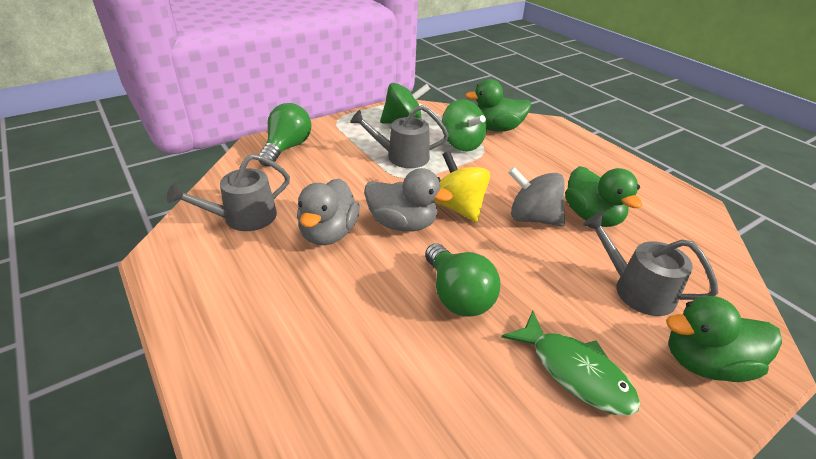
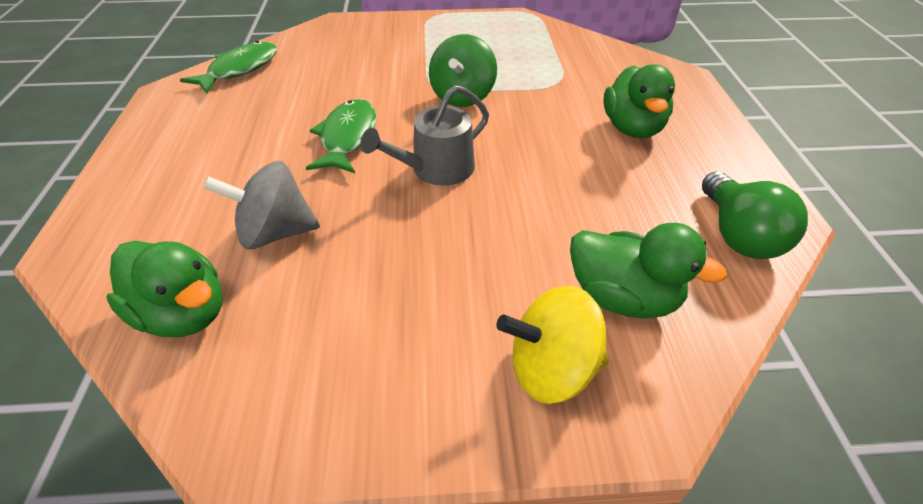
green fish: [501,311,640,415] = 1 -> [180,41,277,93] [306,99,377,173] = 2
green light bulb: [258,103,312,167] [425,244,500,317] = 2 -> [702,171,808,259] = 1
green spinning top: [380,83,430,123] [442,99,487,152] = 2 -> [429,34,497,107] = 1
grey duck: [297,179,360,245] [364,168,453,232] = 2 -> none = 0
grey watering can: [167,154,290,231] [350,105,449,168] [583,213,718,316] = 3 -> [360,85,489,186] = 1

